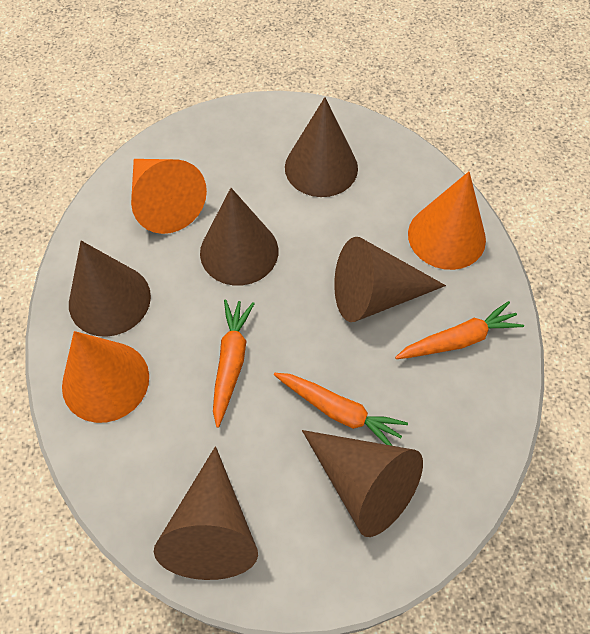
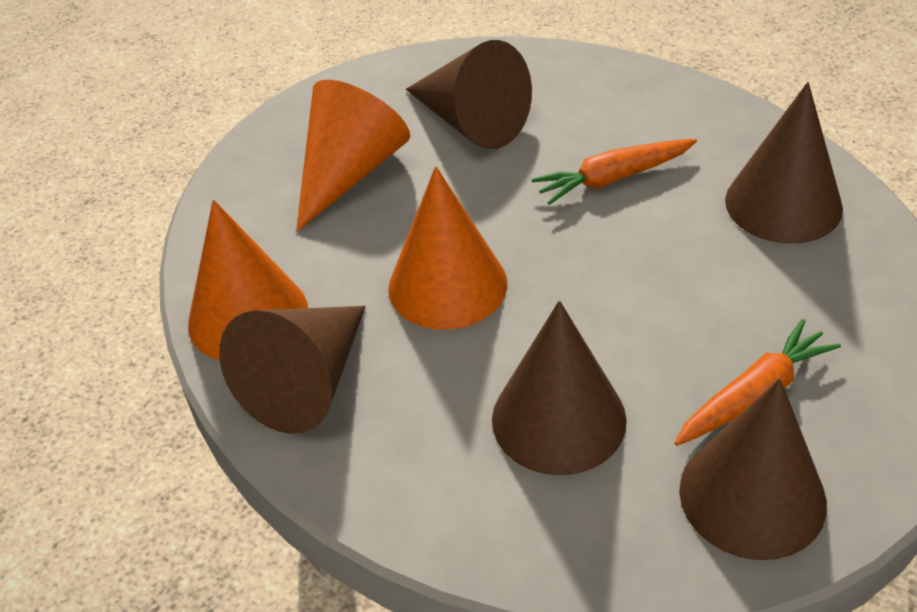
brown cone: [69,241,151,337] [154,446,258,580] [200,188,278,286] [285,97,358,197] [302,430,423,537] [334,237,446,322] = 6 -> [219,306,366,434] [406,40,532,149] [492,300,627,475] [679,378,827,560] [725,82,843,244] = 5
orange carrot: [213,300,255,428] [274,373,408,446] [395,301,524,359] = 3 -> [531,139,697,205] [675,319,841,446] = 2

